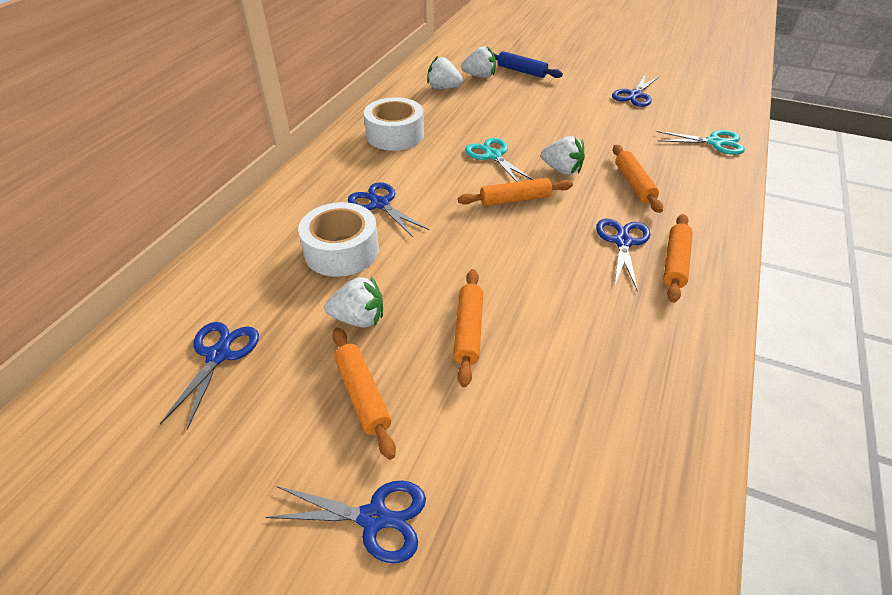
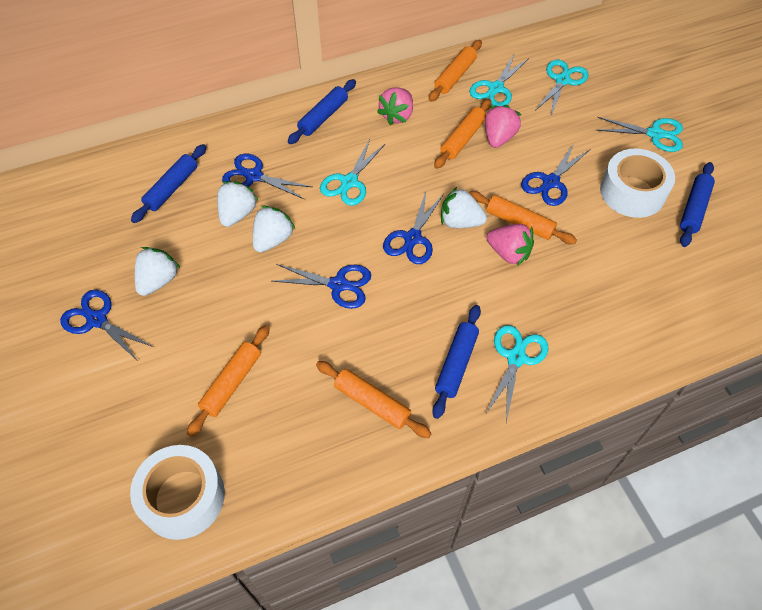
blue rolling pin: [493,51,563,78] = 1 -> [131,144,206,223] [288,79,356,144] [432,305,481,419] [680,162,715,247] = 4
pink strawberry: none = 0 -> [377,87,413,125] [485,105,522,148] [486,224,534,266] = 3
turquoise scissors: [465,138,534,182] [657,130,745,155] = 2 -> [320,139,386,206] [469,55,529,106] [486,325,548,423] [535,60,588,115] [596,117,683,152] = 5

